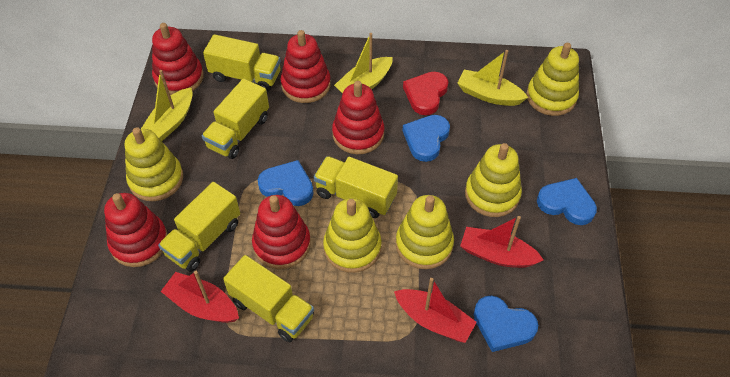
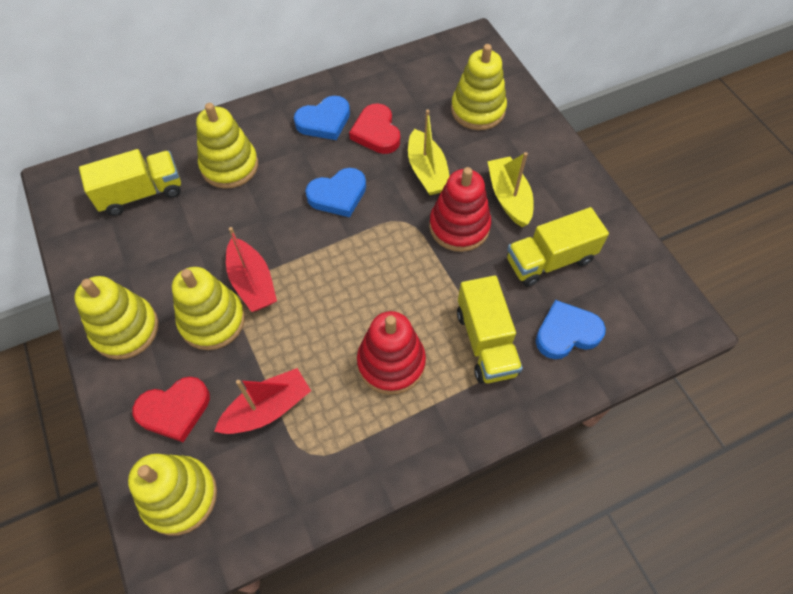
blue heart: [258,160,313,206] [402,115,450,162] [474,296,538,352] [537,178,597,225] = 4 -> [294,96,350,140] [306,168,366,217] [536,300,606,359] = 3
red boat: [160,271,239,323] [394,278,477,343] [460,216,543,268] = 3 -> [214,368,311,434] [226,227,277,312] = 2
red heart: [403,72,448,115] = 1 -> [132,377,210,442] [349,103,400,154] = 2
red stacking toy: [104,193,168,267] [152,23,203,95] [252,195,311,269] [281,30,331,103] [332,81,384,154] = 5 -> [357,311,426,395] [429,167,491,252] = 2
yellow boat: [141,70,193,141] [334,33,393,94] [457,50,528,106] = 3 -> [408,109,450,195] [487,152,534,227] = 2
yellow truck: [158,182,240,271] [202,79,269,159] [203,34,281,92] [223,255,314,342] [314,156,398,218] = 5 -> [79,149,181,216] [457,275,523,383] [507,207,609,287] = 3

